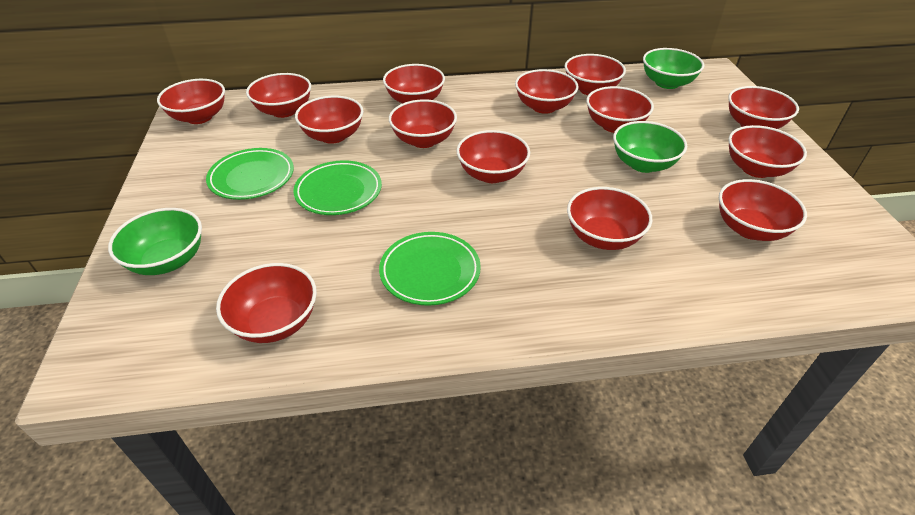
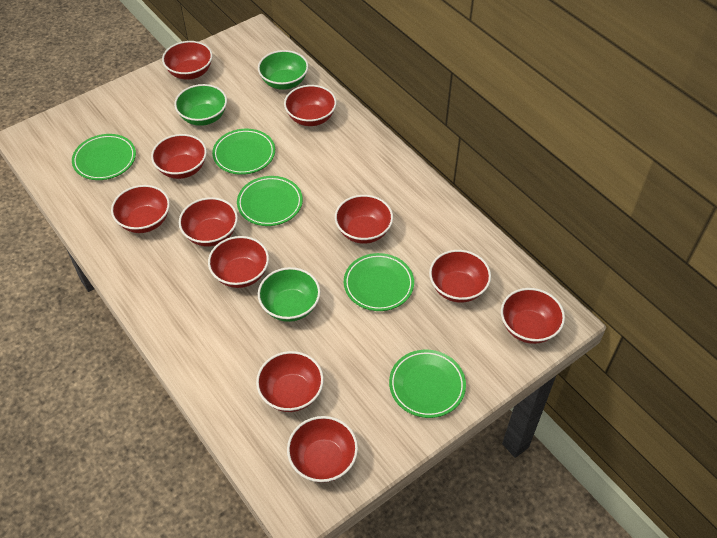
green plate: [206,148,294,200] [293,160,382,215] [379,232,481,306] = 3 -> [72,134,136,180] [212,129,275,175] [237,176,303,226] [344,253,414,311] [389,350,466,418] = 5
red bowl: [157,79,225,124] [216,263,317,343] [246,73,311,118] [295,96,364,144] [383,64,445,103] [389,99,457,148] [456,130,530,183] [515,69,578,114] [565,54,626,95] [567,187,652,250] [586,86,654,133] [719,179,807,241] [728,86,799,129] [728,125,807,178] = 14 -> [111,185,170,233] [151,134,207,179] [162,41,213,80] [179,197,238,247] [208,236,269,288] [256,351,324,412] [284,85,337,126] [287,416,358,483] [335,195,393,244] [429,250,491,303] [501,288,565,344] = 11

